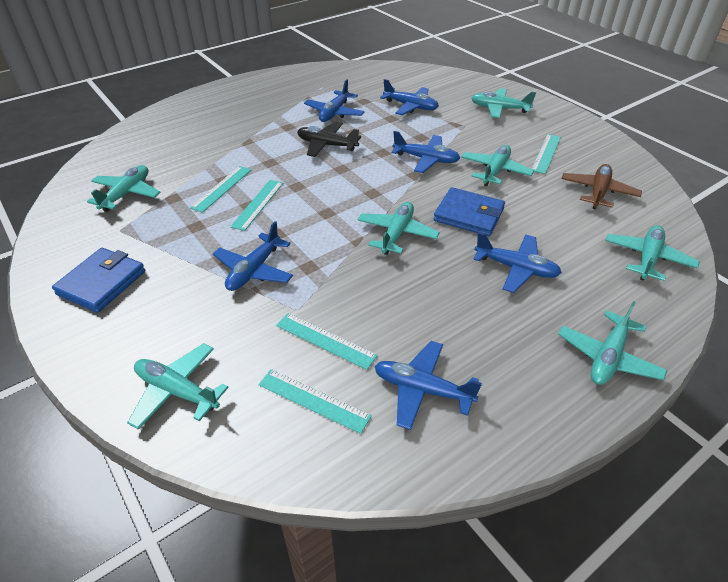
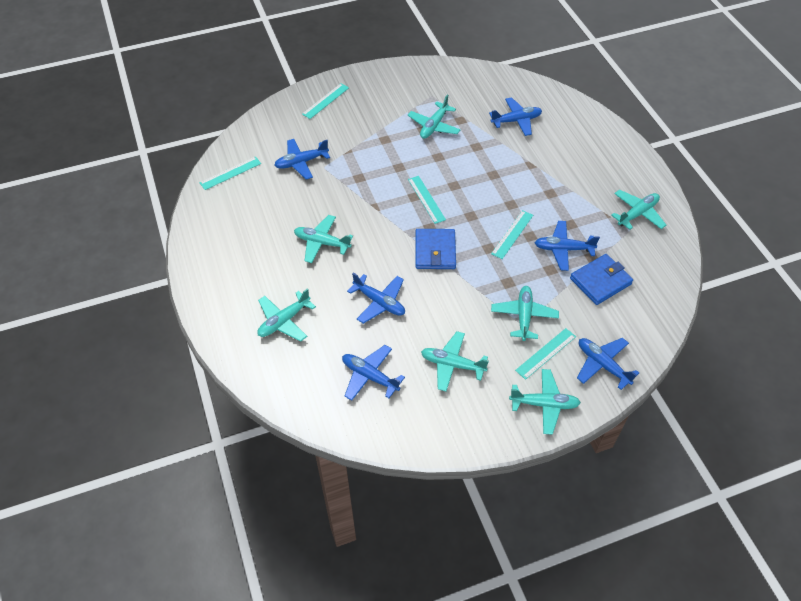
black plane: [297,121,361,157] = 1 -> none = 0
brown plane: [561,164,642,209] = 1 -> none = 0

